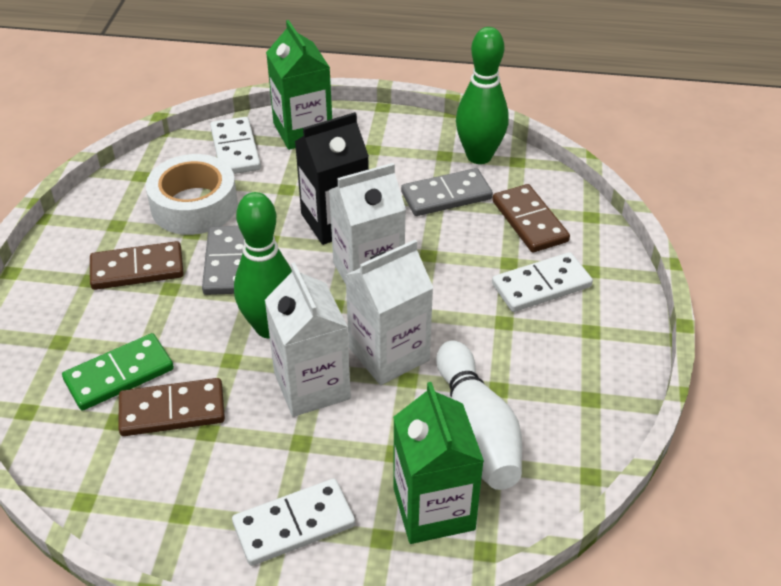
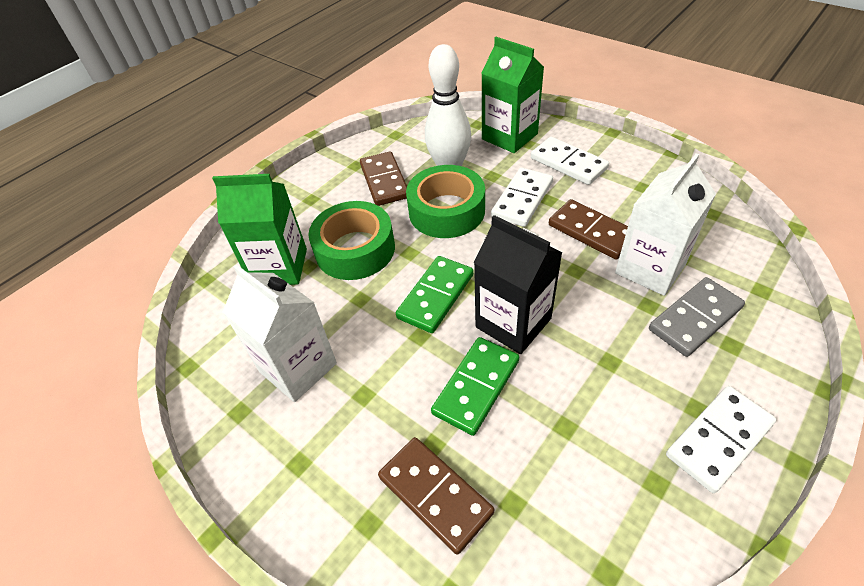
green bowling pin: [234,192,292,338] [456,27,509,164] = 2 -> none = 0
green domino: [62,333,174,411] = 1 -> [396,256,473,333] [431,337,519,436] = 2
green tape: none = 0 -> [308,201,395,280] [406,165,485,238] = 2
grey domino: [202,226,244,295] [401,168,493,216] = 2 -> [649,277,745,357] = 1
white carton: [265,262,351,417] [329,163,406,284] [345,240,433,385] = 3 -> [223,264,337,402] [615,153,716,296] = 2
white tape: [146,154,238,235] = 1 -> none = 0

